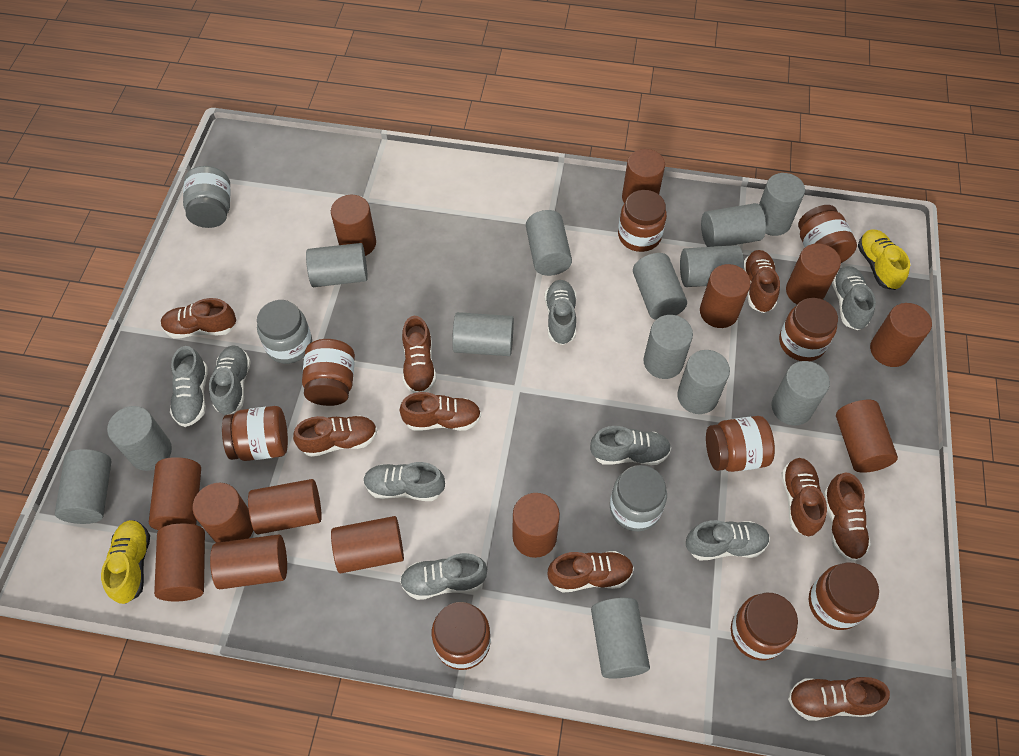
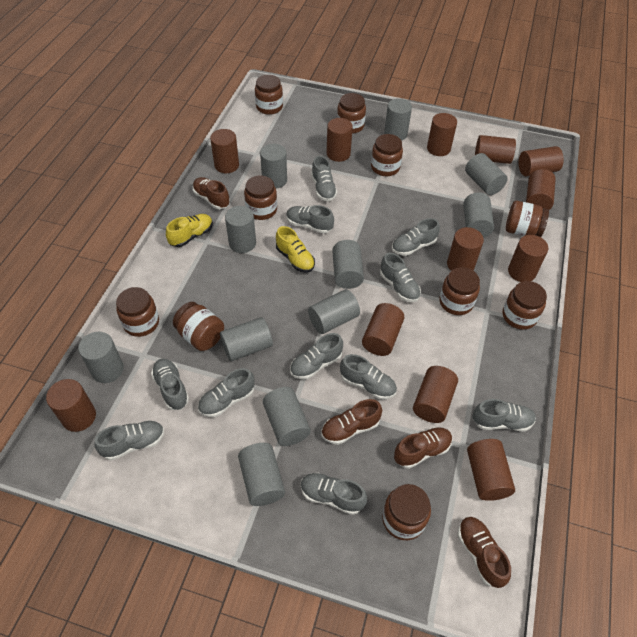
brown cylinder: [149,457,201,530] [154,524,205,601] [192,483,254,543] [210,534,287,589] [248,479,322,534] [331,195,376,256] [331,516,404,573] [513,493,560,558] [622,149,665,203] [700,264,751,328] [786,243,841,304] [836,400,898,473] [870,303,932,367] = 13 -> [46,379,96,432] [210,129,239,173] [327,118,353,162] [362,303,405,356] [413,366,458,423] [427,113,457,156] [447,227,484,270] [467,439,515,501] [475,135,516,164] [508,235,548,282] [518,146,564,176] [526,169,556,210] = 12
brown jar: [222,406,288,461] [302,339,355,406] [432,602,491,670] [618,190,667,252] [706,416,775,472] [731,593,798,660] [779,298,838,361] [798,205,857,263] [809,562,879,630] = 9 -> [116,287,159,337] [173,302,224,351] [244,175,277,220] [255,75,283,115] [337,93,366,134] [371,134,403,176] [382,484,431,540] [439,267,480,315] [503,281,547,330] [506,201,549,237] = 10
brown shoe: [161,298,236,338] [293,415,377,457] [400,392,481,431] [402,316,436,393] [548,551,634,593] [744,250,780,313] [781,458,827,537] [788,677,890,721] [823,472,871,562] = 9 -> [193,177,230,209] [321,399,382,445] [394,427,453,469] [457,517,511,588] = 4
grey cylinder: [55,449,112,524] [107,406,172,471] [306,243,368,287] [452,312,514,356] [526,210,572,276] [591,598,650,679] [633,253,687,320] [643,315,693,379] [677,350,730,414] [680,245,744,287] [701,203,766,247] [759,173,805,236] [771,361,830,426] = 13 -> [78,332,124,383] [220,317,273,361] [225,206,256,253] [238,443,285,506] [260,144,287,189] [263,387,311,446] [308,289,360,334] [332,240,364,289] [384,98,412,141] [463,192,494,238] [465,153,508,195] = 11
grey jar: [183,166,230,228] [257,300,312,364] [610,465,667,531] = 3 -> none = 0
grey shoe: [170,346,208,427] [209,345,251,415] [363,462,445,501] [400,553,487,600] [545,280,576,345] [590,426,671,465] [686,520,770,560] [832,266,876,330] = 8 -> [94,420,164,460] [151,359,189,410] [198,368,255,417] [286,205,334,233] [290,333,343,379] [301,473,367,515] [311,156,337,201] [340,354,397,400] [380,253,421,302] [392,218,440,256] [472,399,536,431] = 11

